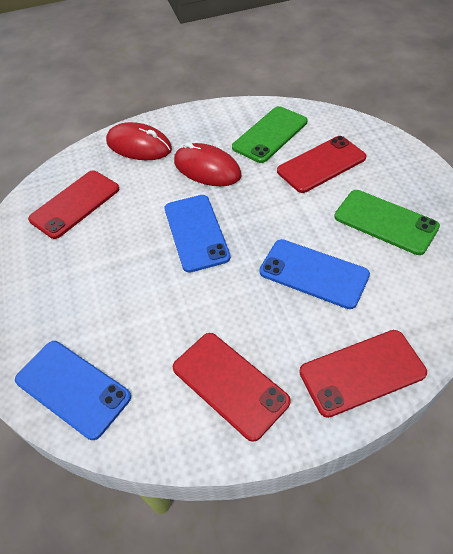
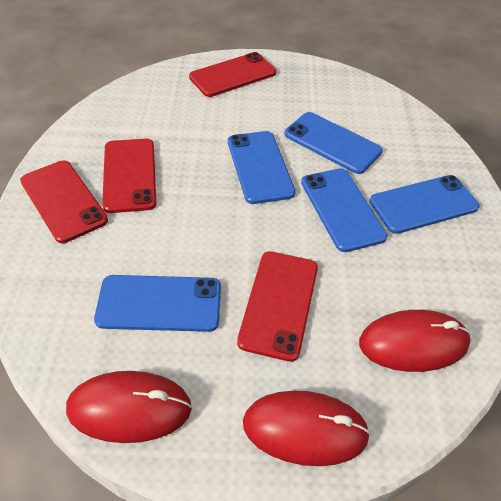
blue phone: [15,341,131,440] [164,195,231,273] [260,239,370,309] = 3 -> [94,275,221,332] [228,131,295,204] [284,112,383,174] [301,168,387,252] [370,175,480,234] = 5
green phone: [232,106,307,163] [334,190,440,255] = 2 -> none = 0
red mouse: [106,122,172,160] [174,142,241,186] = 2 -> [66,371,192,443] [243,391,371,466] [359,310,471,372] = 3

